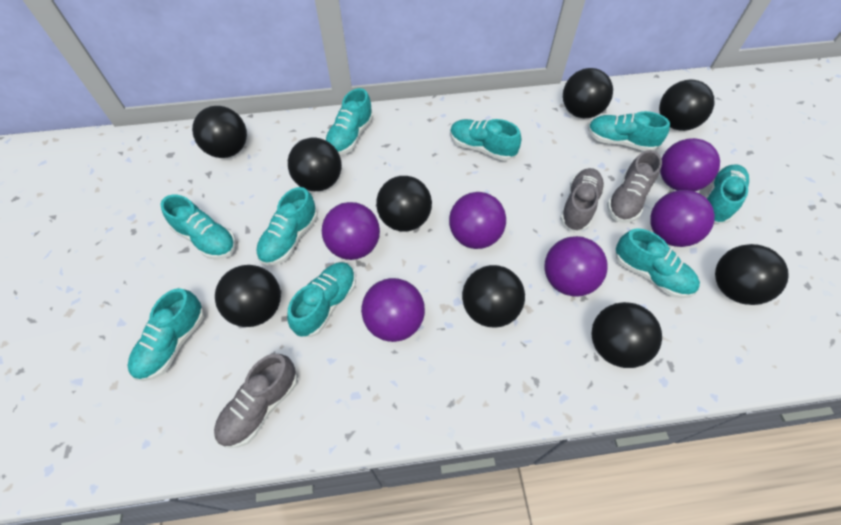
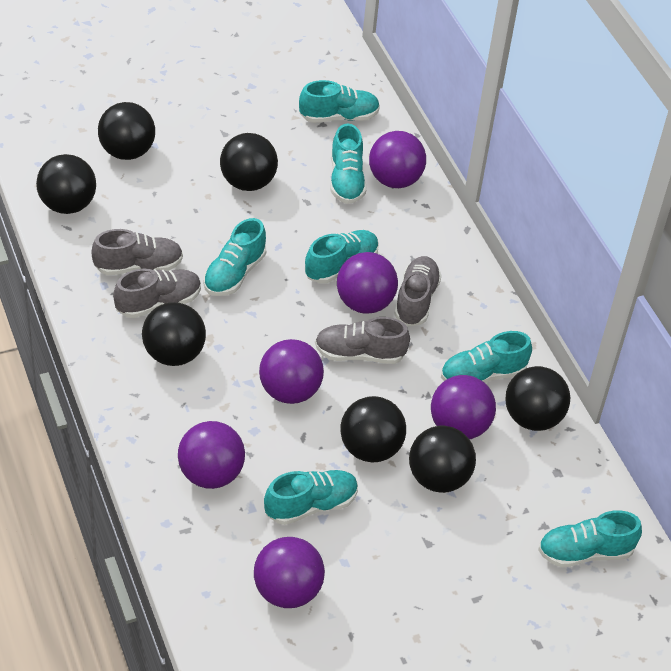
black ball: [192,106,247,158] [215,265,281,327] [288,138,342,191] [376,176,432,232] [462,265,525,328] [563,68,613,118] [591,302,662,368] [659,79,714,131] [715,244,789,305] = 9 -> [36,154,96,214] [98,102,155,160] [142,302,206,366] [220,133,278,191] [340,396,406,463] [409,426,476,493] [505,366,570,431] = 7
grey shoe: [214,354,298,448] [560,168,605,231] [607,150,662,223] = 3 -> [91,229,183,275] [113,269,201,318] [315,317,410,364] [394,256,442,326] = 4
turquoise shoe: [127,288,204,381] [160,195,236,259] [256,187,318,266] [287,262,356,337] [325,88,373,155] [450,119,521,161] [588,111,670,151] [616,228,700,298] [706,164,749,224] = 9 -> [203,218,266,296] [264,470,358,525] [299,80,380,123] [305,230,379,283] [330,123,366,204] [441,331,532,383] [538,510,642,567] = 7

